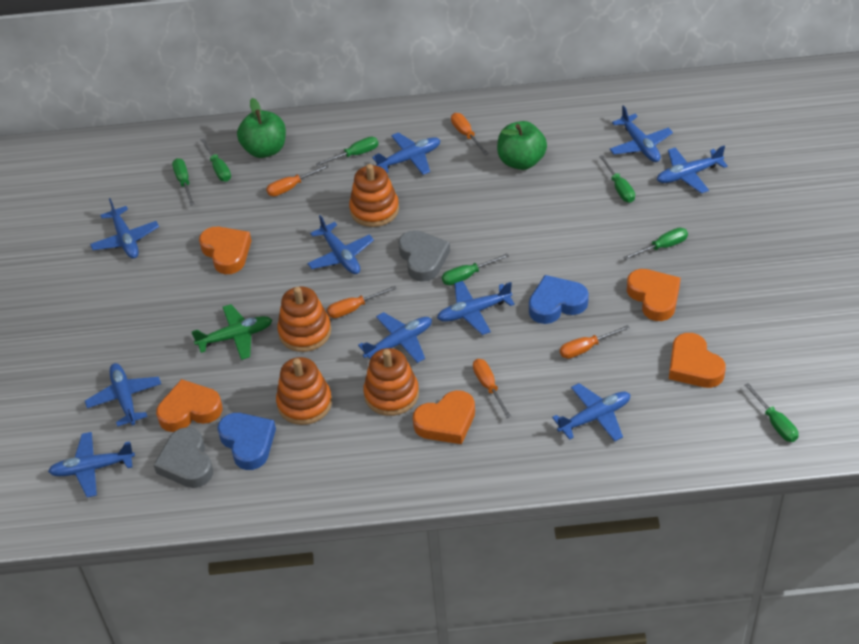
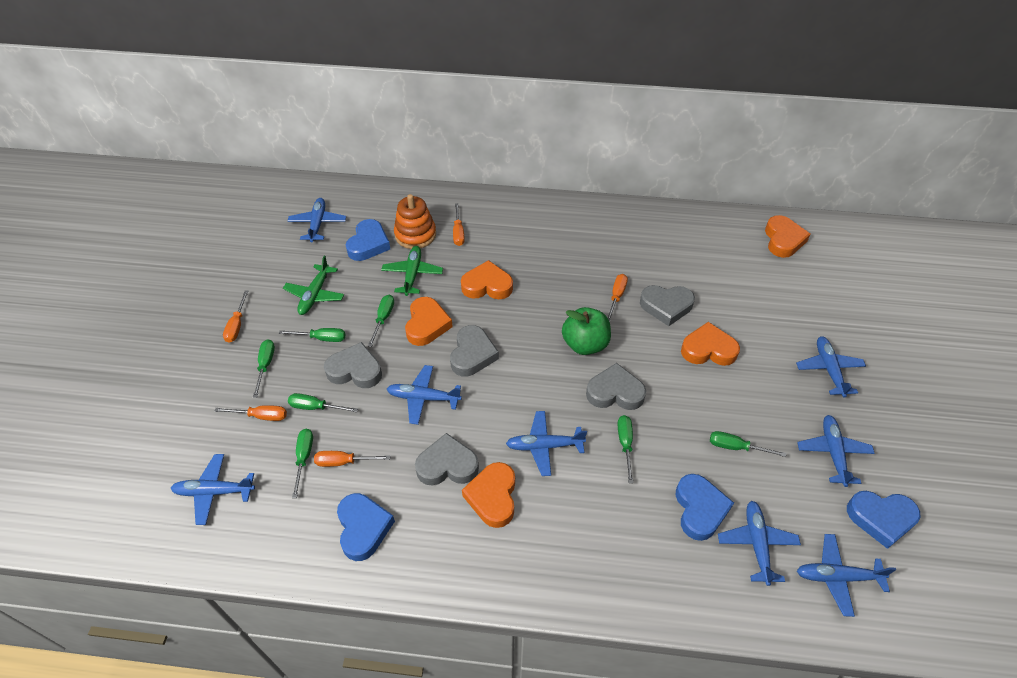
blue heart: [217,413,276,470] [529,275,589,324] = 2 -> [337,493,395,561] [346,219,390,261] [676,474,734,541] [847,491,920,549] = 4
blue plane: [48,432,135,498] [85,363,161,427] [90,198,159,259] [307,215,374,274] [358,312,432,363] [372,132,440,175] [437,281,515,335] [552,383,630,442] [610,105,673,162] [657,146,728,193] = 10 -> [171,454,255,525] [288,198,346,242] [387,365,462,425] [506,411,587,476] [718,501,801,586] [796,336,866,398] [797,415,875,487] [797,534,896,617] = 8
green apple: [237,98,286,158] [497,121,547,170] = 2 -> [562,307,611,355] = 1
green plane: [191,304,272,360] = 1 -> [283,256,344,315] [381,246,443,296] = 2
grey heart: [154,427,213,488] [398,230,450,282] = 2 -> [324,342,382,388] [415,433,479,485] [450,325,499,376] [586,363,646,410] [640,285,695,326] = 5
orange stacking toy: [276,357,332,425] [277,287,331,352] [349,164,399,227] [363,348,419,416] = 4 -> [394,194,436,249] = 1

